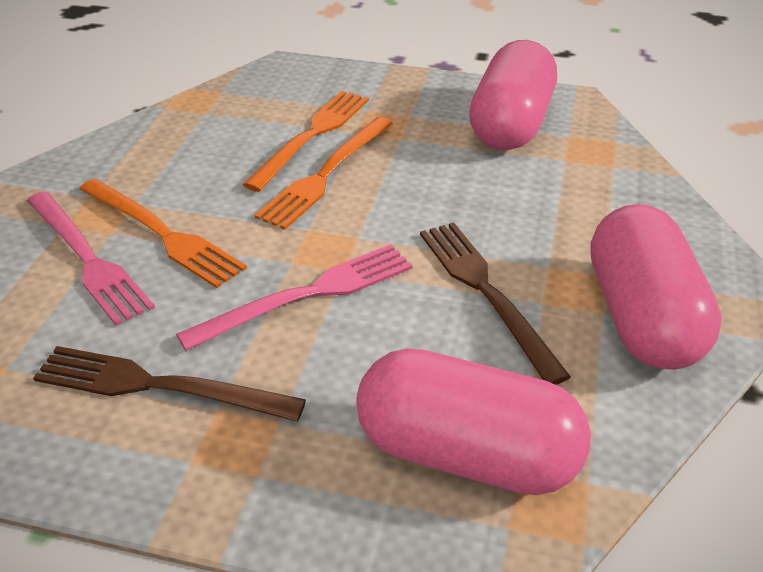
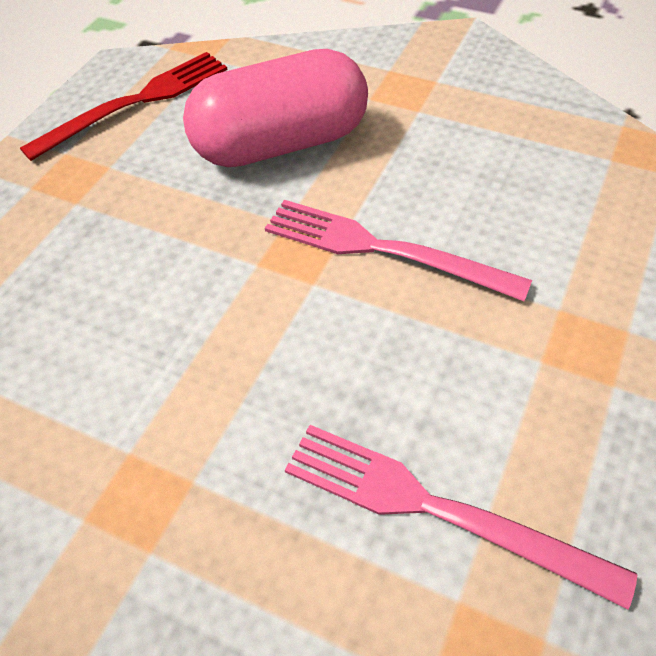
brown fork: [33,346,306,422] [420,223,571,385] = 2 -> none = 0
orange fork: [79,179,247,288] [242,91,369,192] [255,117,393,230] = 3 -> none = 0
pink capsule: [356,348,591,495] [469,40,557,150] [591,204,722,370] = 3 -> [183,49,368,167] = 1
red fork: none = 0 -> [20,52,228,161] = 1

